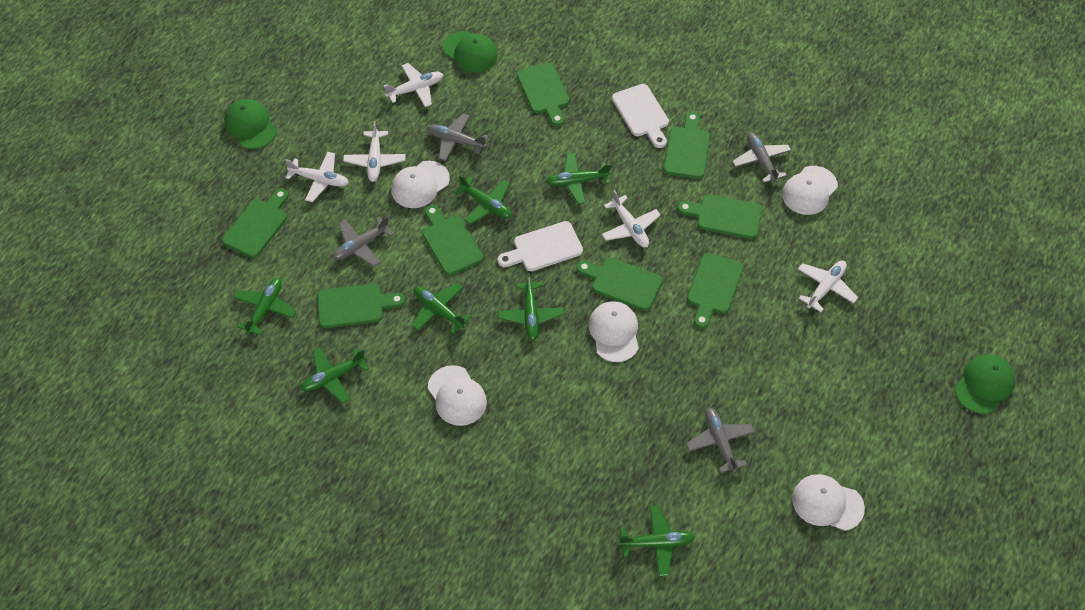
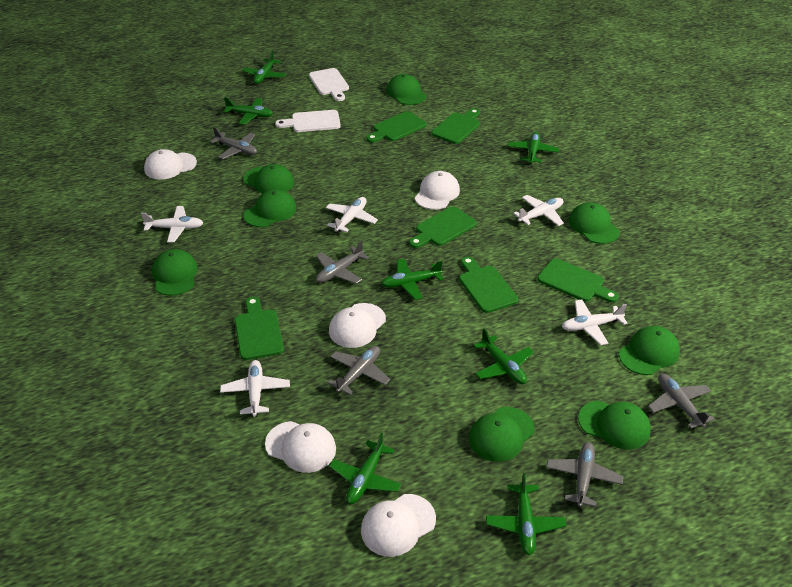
green cap: [224,99,277,149] [443,31,498,72] [955,354,1016,414] = 3 -> [152,249,198,296] [243,164,294,194] [244,189,296,227] [386,74,426,105] [469,407,535,462] [569,202,620,244] [578,400,651,450] [619,326,680,375] = 8
green cutting board: [222,188,289,258] [317,283,405,328] [422,205,483,276] [517,63,570,126] [576,257,663,311] [664,112,710,179] [677,194,762,239] [687,253,744,329] = 8 -> [235,297,284,360] [366,111,426,143] [409,206,477,248] [431,108,480,144] [459,256,518,313] [537,258,619,303] = 6
grey plane: [332,216,394,267] [427,113,488,161] [686,408,755,473] [732,132,791,183] = 4 -> [210,127,257,159] [316,241,369,284] [328,346,390,395] [546,442,623,507] [648,373,715,429] = 5

